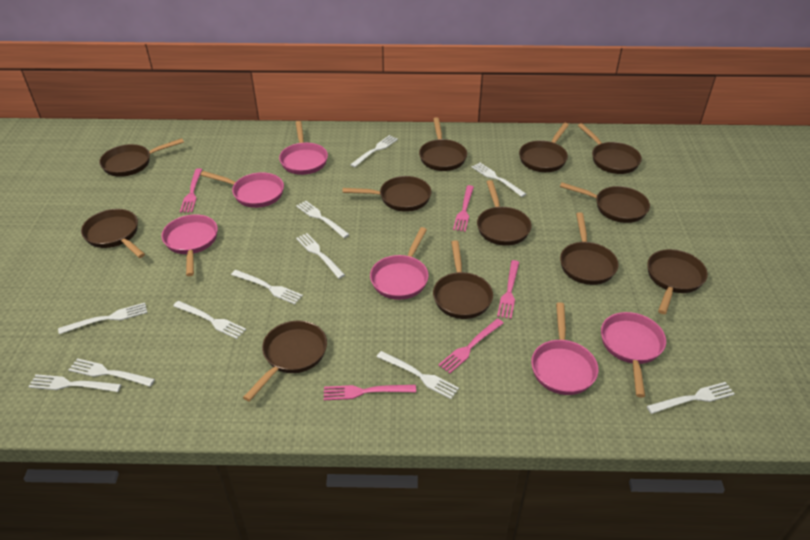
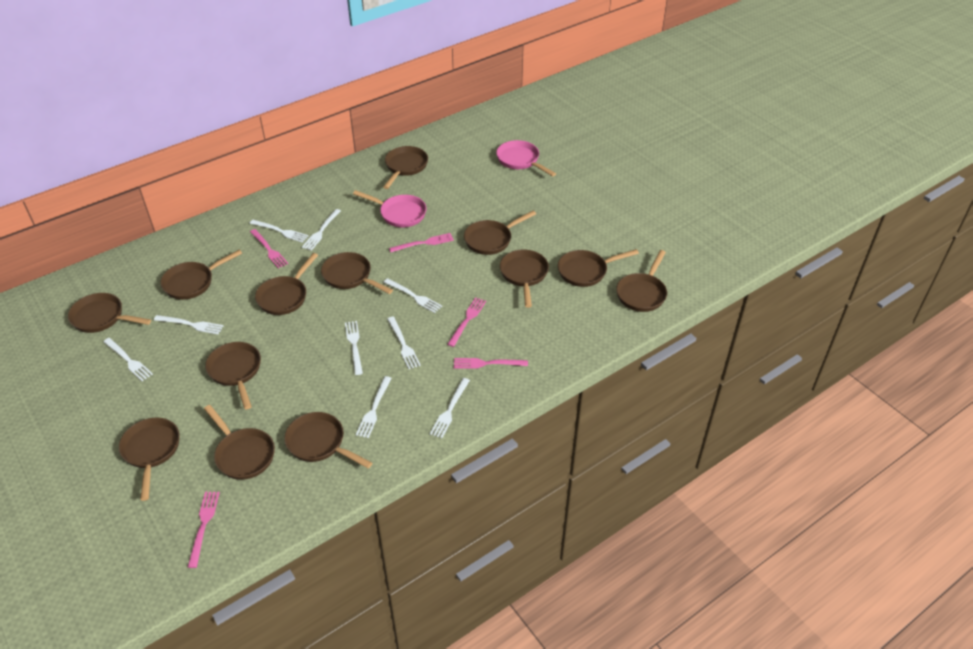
brown pan: [81,209,145,258] [99,138,184,177] [243,321,327,402] [343,176,431,212] [419,117,467,171] [433,241,493,319] [477,180,531,246] [519,123,569,172] [560,182,650,223] [560,212,619,285] [578,123,642,174] [647,249,708,314] = 12 -> [68,293,151,333] [119,418,180,501] [161,250,242,300] [204,405,275,480] [205,342,261,409] [255,253,318,315] [284,412,372,468] [321,252,393,294] [383,146,428,189] [464,211,536,255] [500,249,549,308] [558,249,639,287] [616,250,667,312] = 13
pink pan: [161,214,218,276] [201,171,284,208] [279,121,328,175] [370,227,429,300] [531,302,598,395] [601,312,666,398] = 6 -> [353,190,426,227] [496,140,556,177] = 2
white fork: [28,374,121,392] [58,303,147,334] [68,358,155,387] [173,301,246,339] [231,270,303,304] [296,201,350,238] [296,233,345,279] [350,135,398,167] [377,351,459,399] [472,162,526,197] [647,382,735,414] = 11 -> [103,338,153,381] [154,315,223,334] [249,220,309,243] [302,209,341,251] [345,321,363,375] [356,376,392,438] [383,278,442,313] [387,316,421,369] [430,378,470,438] = 9

